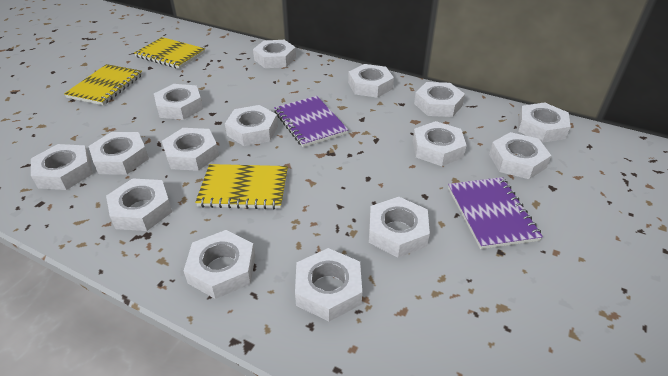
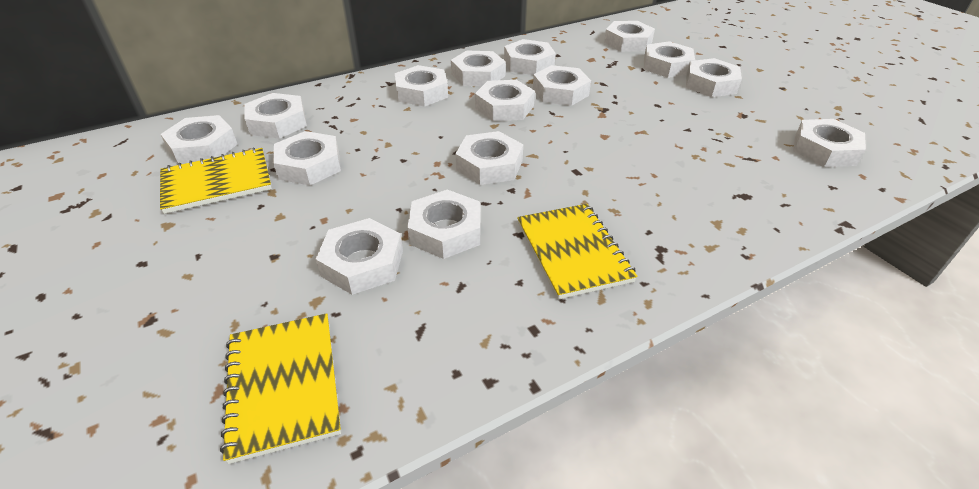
purple notebook: [274,96,348,147] [448,177,543,249] = 2 -> none = 0

